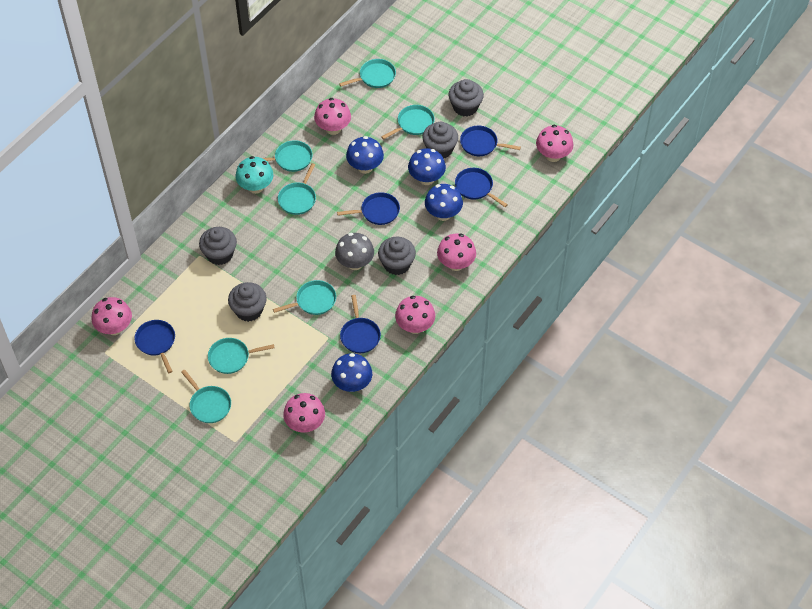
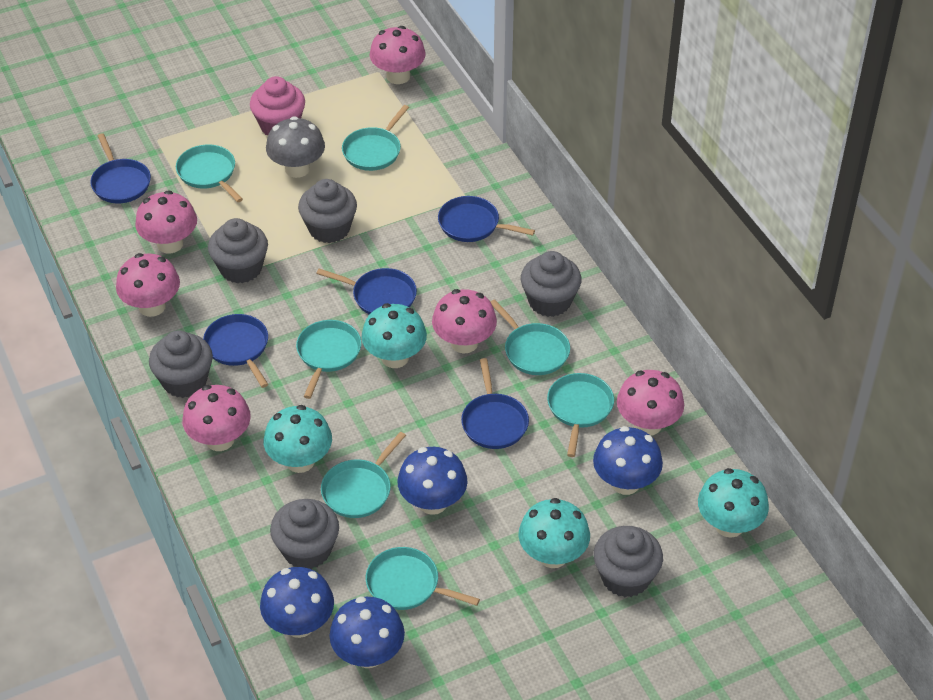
grey cupcake: [199,227,237,265] [228,282,267,322] [378,237,416,275] [422,122,458,159] [449,79,484,116] = 5 -> [149,330,213,398] [208,218,268,283] [270,499,339,569] [298,179,357,243] [521,251,582,317] [593,526,663,597] = 6
pink cupcake: none = 0 -> [250,76,305,135] = 1
turquoise mushroom: [236,156,273,194] = 1 -> [264,405,332,473] [362,303,427,368] [519,498,590,568] [698,468,769,538] = 4

